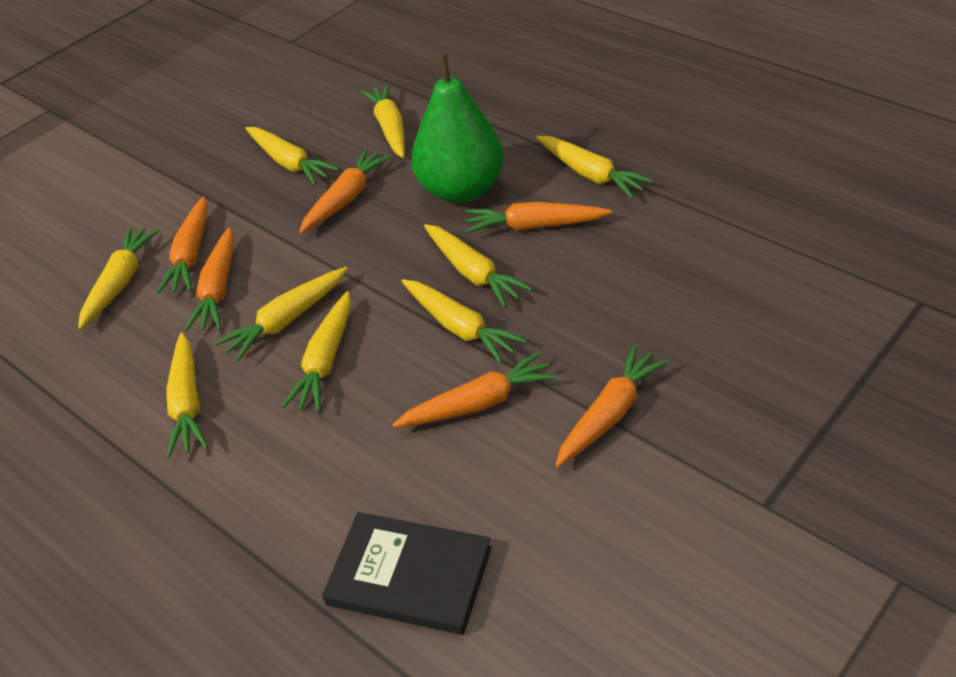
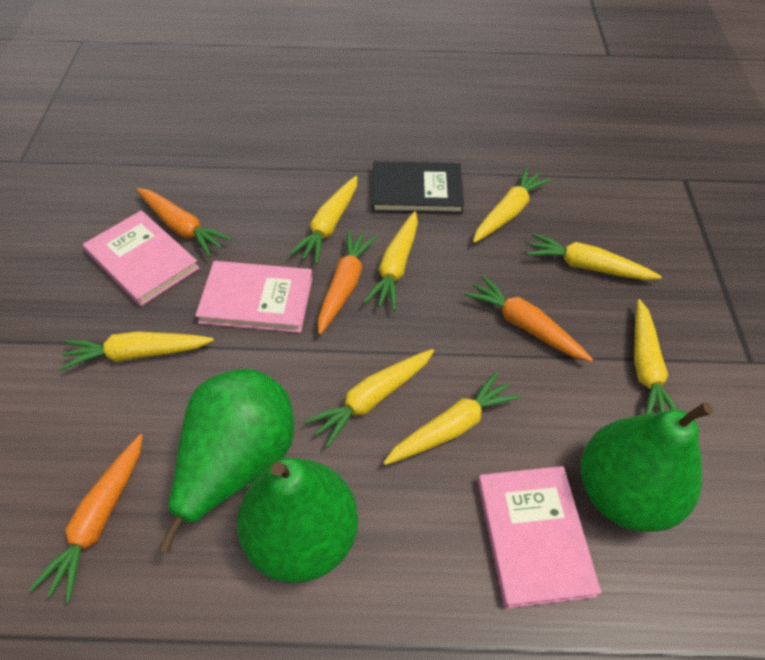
green pear: [411,53,504,203] = 1 -> [159,369,294,553] [237,458,358,583] [581,402,713,532] = 3
orange carrot: [156,196,208,294] [184,227,234,332] [299,148,392,234] [393,351,558,428] [465,202,612,233] [555,345,669,467] = 6 -> [29,434,143,603] [137,188,232,257] [318,230,377,335] [464,275,593,362] = 4
pink book: none = 0 -> [83,210,199,306] [195,261,313,333] [478,466,601,608] = 3
yellow carrot: [78,227,160,329] [166,333,208,458] [215,267,348,361] [245,127,339,185] [282,291,351,412] [360,84,405,158] [401,279,526,363] [424,224,532,308] [536,136,653,199] = 9 -> [60,331,214,370] [289,176,357,264] [305,349,434,448] [363,211,418,311] [383,372,521,465] [473,168,551,243] [526,233,662,280] [634,299,677,414] = 8

